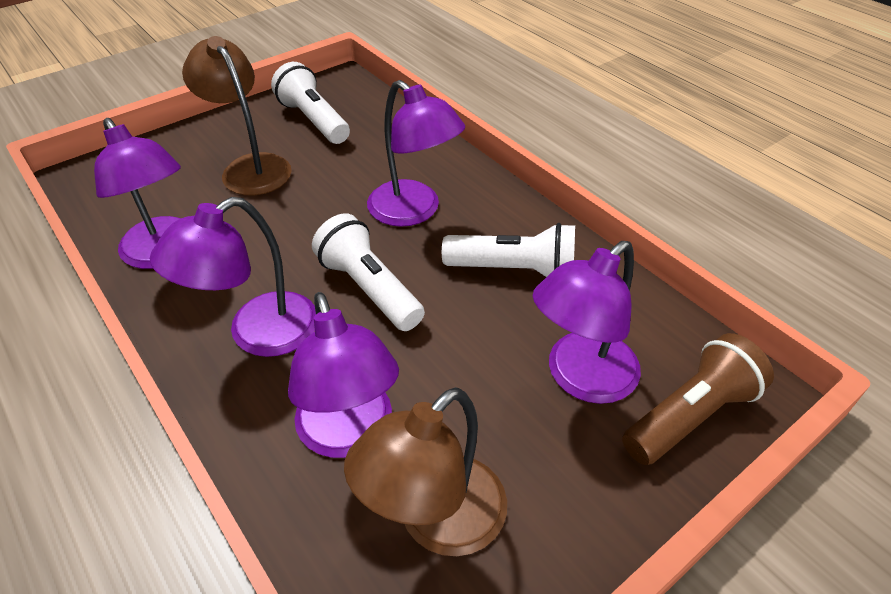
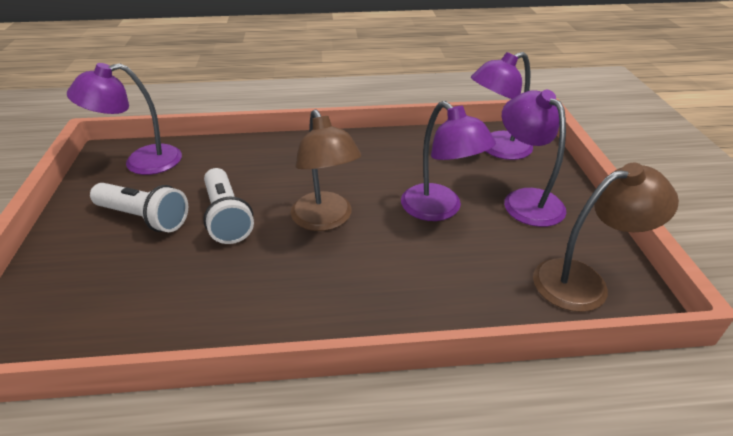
brown flashlight: [622,333,774,465] = 1 -> none = 0
purple lamp: [94,118,181,269] [150,197,316,357] [288,292,399,458] [367,80,465,227] [533,241,641,404] = 5 -> [67,63,182,175] [401,101,496,221] [471,52,533,160] [502,90,566,227] = 4
white flashlight: [271,62,350,144] [312,213,425,331] [442,223,575,277] = 3 -> [90,183,188,232] [203,168,254,244] = 2

